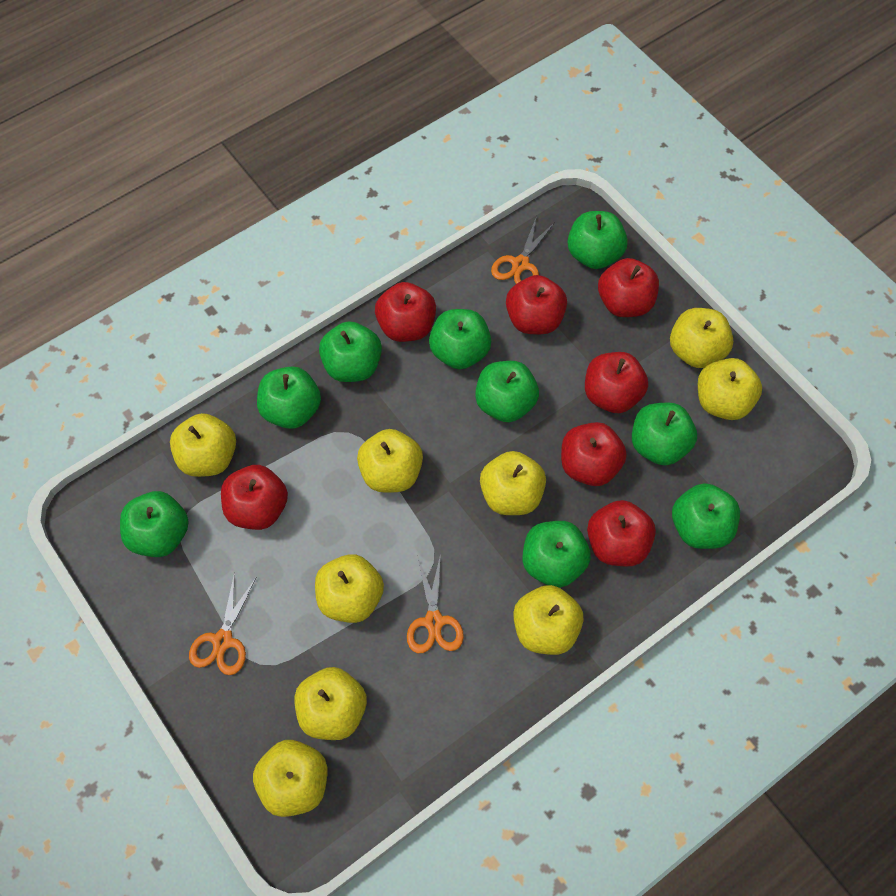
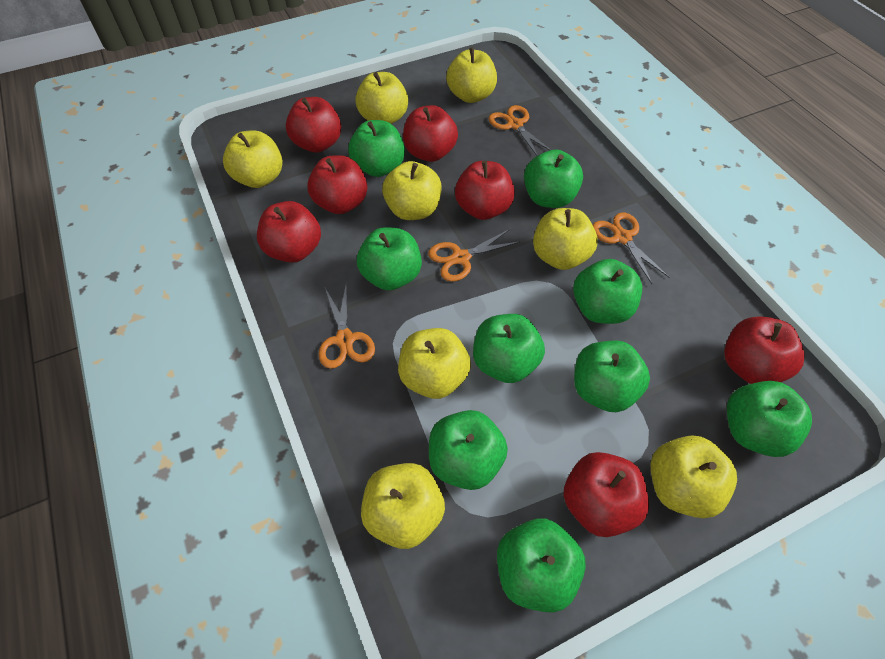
orange scissors: [189,572,256,675] [407,553,464,653] [491,216,555,284] = 3 -> [319,285,375,369] [428,228,521,282] [489,105,551,156] [593,212,670,284] = 4
yellow apple: [170,413,236,477] [253,740,327,817] [294,667,367,740] [315,554,384,623] [357,429,423,493] [480,451,546,515] [513,585,584,655] [670,308,733,368] [698,358,762,420] = 9 -> [223,130,283,188] [355,72,408,124] [361,463,445,549] [382,161,442,220] [398,328,471,399] [446,47,497,103] [533,208,598,270] [651,435,737,518] = 8

